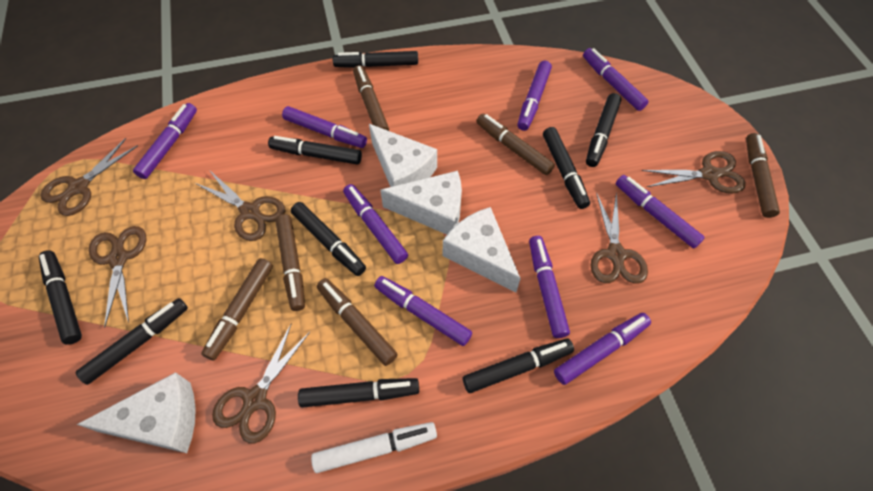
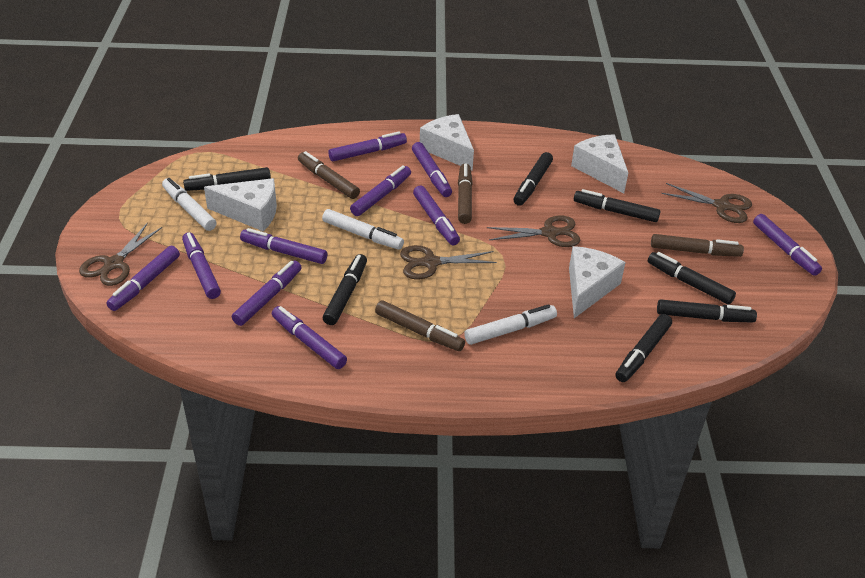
black marker: [39,250,82,345] [76,298,188,385] [268,136,362,165] [291,202,366,276] [298,378,419,408] [332,51,418,68] [463,338,574,393] [543,127,590,209] [586,93,621,167] = 9 -> [183,167,271,191] [323,254,367,325] [514,152,553,206] [574,189,661,222] [615,314,672,382] [648,252,736,304] [657,299,757,323] = 7
brown marker: [201,258,273,360] [275,214,305,311] [317,278,398,366] [353,65,389,131] [476,114,555,175] [746,133,780,218] = 6 -> [298,151,360,199] [375,300,465,351] [458,163,473,224] [651,234,744,257] = 4
brown scissors: [40,138,138,216] [89,226,147,327] [195,170,285,241] [212,323,310,444] [591,192,648,284] [642,151,746,194] = 6 -> [79,223,162,286] [400,245,497,280] [487,216,580,247] [661,183,752,223] = 4
purple marker: [133,103,197,179] [282,106,367,148] [343,184,408,264] [374,276,472,346] [517,61,552,131] [529,236,570,338] [554,313,651,385] [583,48,649,111] [616,175,705,248] = 9 -> [106,246,180,311] [182,232,221,299] [232,261,302,326] [240,228,327,264] [272,306,347,369] [328,131,407,161] [350,165,411,216] [412,142,452,197] [413,186,460,245] [753,214,822,276] = 10
white marker: [311,422,437,473] = 1 -> [162,178,216,231] [322,209,404,249] [464,304,557,345] = 3

